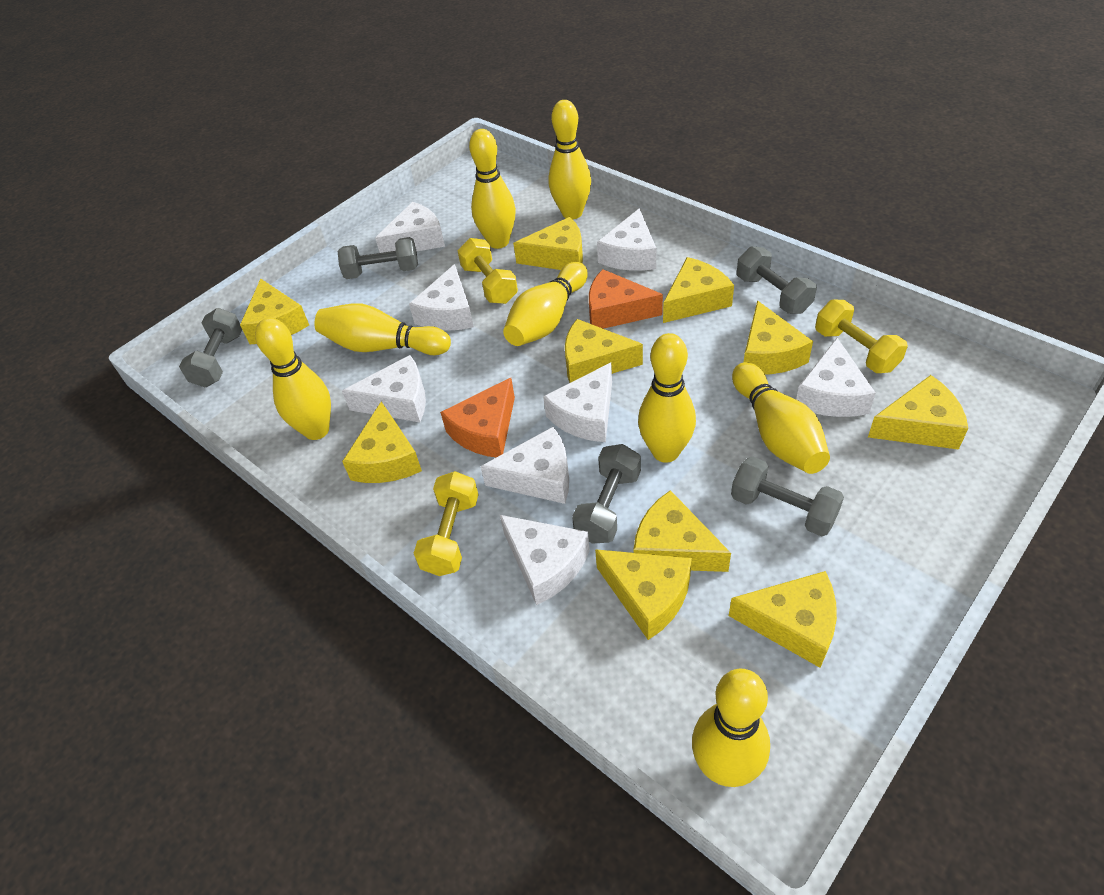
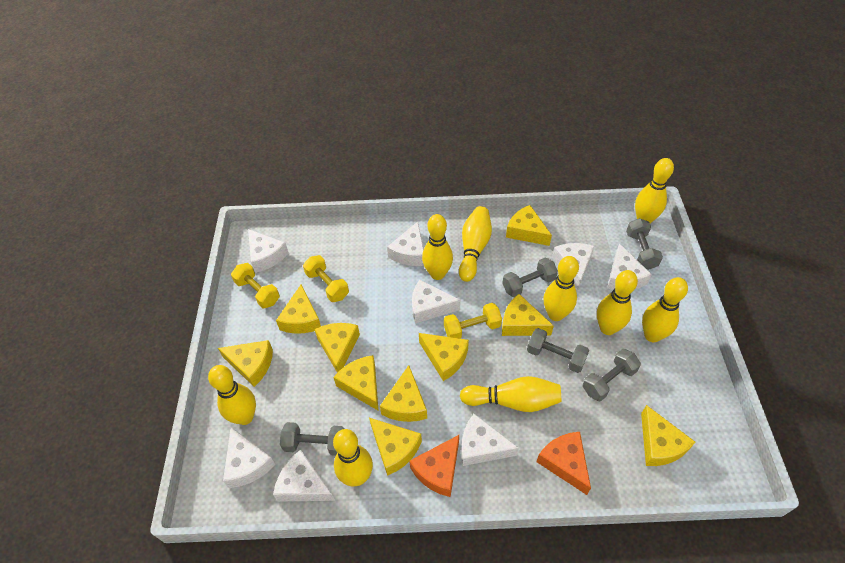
yellow bowling pin: [255,318,331,440] [314,303,451,355] [469,129,516,249] [503,262,588,346] [548,100,591,219] [638,333,696,463] [692,669,770,787] [732,362,830,474] = 8 -> [208,365,256,425] [333,429,373,486] [422,214,453,280] [459,206,492,282] [460,376,561,412] [543,256,579,321] [597,270,638,335] [635,158,674,223] [642,277,688,342] = 9

